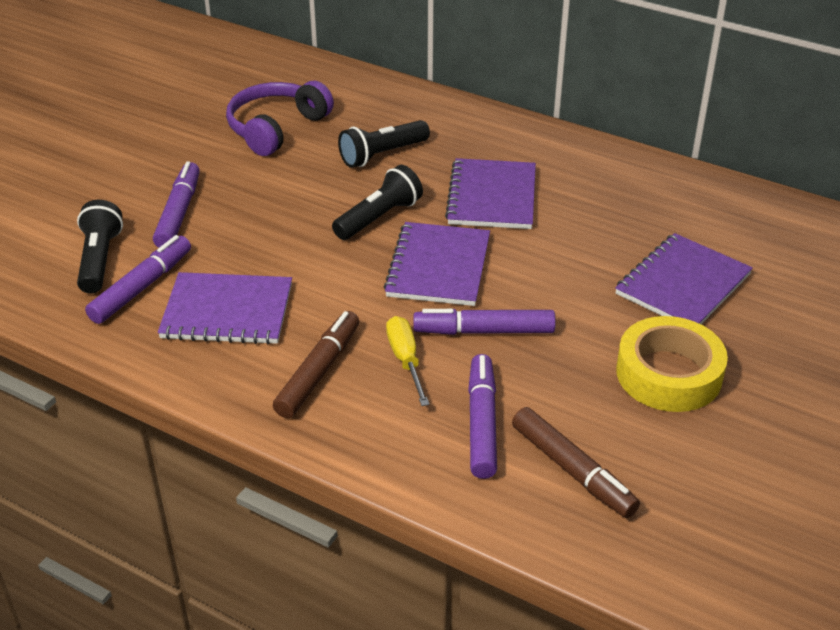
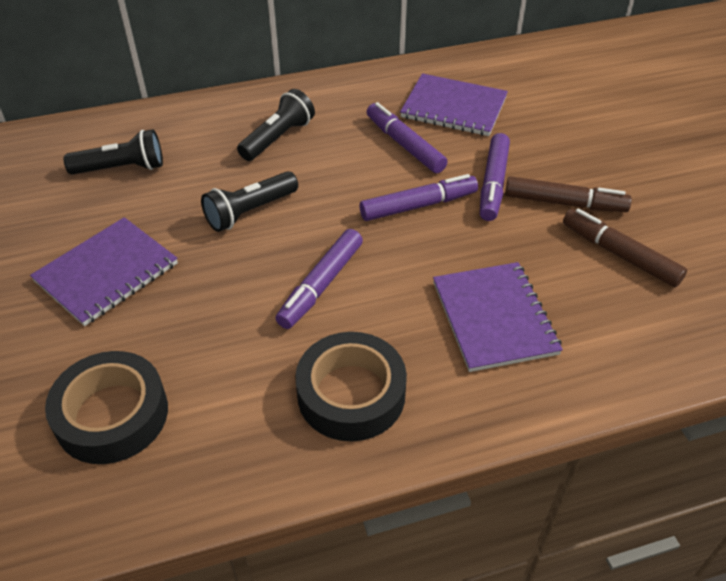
black tape: none = 0 -> [45,351,168,464] [295,332,407,441] = 2
purple headphones: [226,81,334,156] = 1 -> none = 0
purple notebook: [158,272,292,344] [383,222,490,306] [445,158,536,229] [615,233,753,324] = 4 -> [30,217,178,326] [400,73,508,136] [433,262,563,372] = 3
yellow screwdriver: [386,316,429,406] = 1 -> none = 0
yellow tape: [616,316,728,412] = 1 -> none = 0

